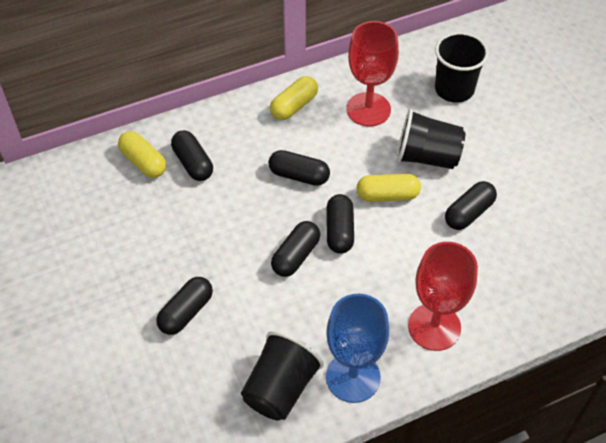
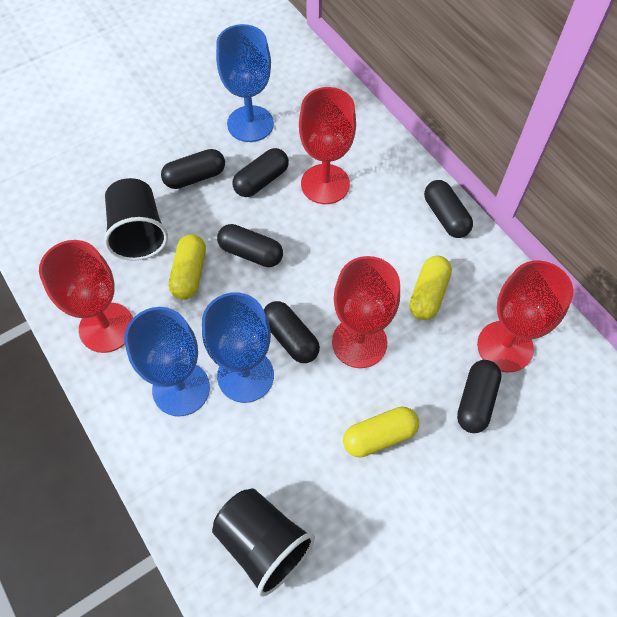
black cup: [241,331,324,421] [397,109,465,169] [435,32,489,103] = 3 -> [104,178,168,261] [212,488,315,597] = 2
blue goblet: [326,294,389,403] = 1 -> [124,307,210,416] [202,292,274,403] [216,24,274,142] = 3
red goblet: [346,21,399,127] [408,242,478,351] = 2 -> [39,240,133,353] [299,87,356,204] [332,256,400,368] [477,260,573,372] = 4

